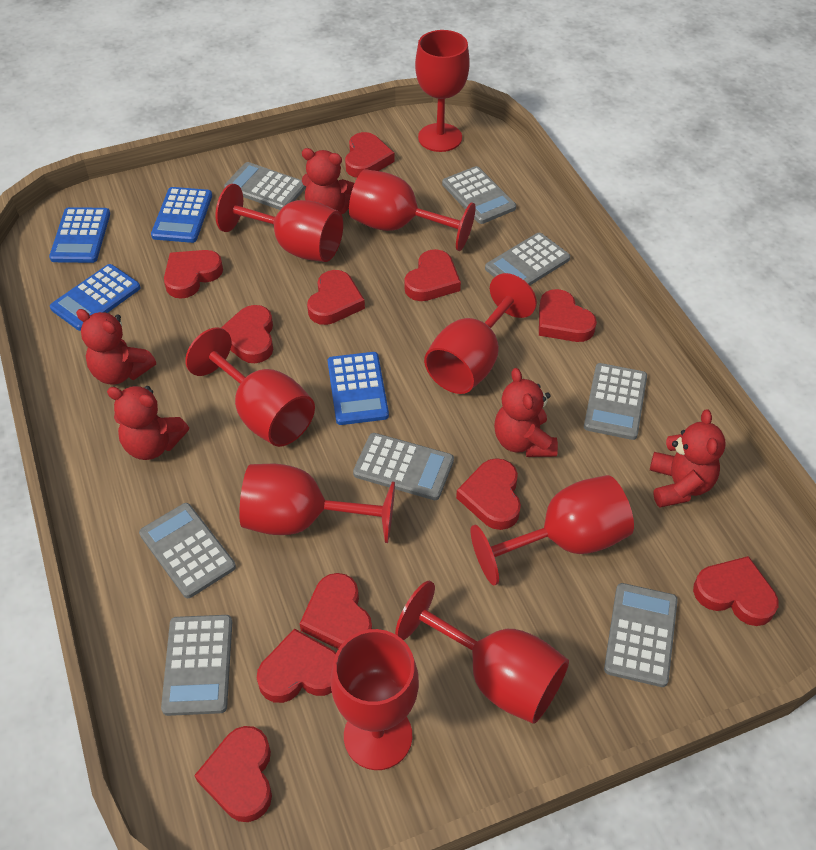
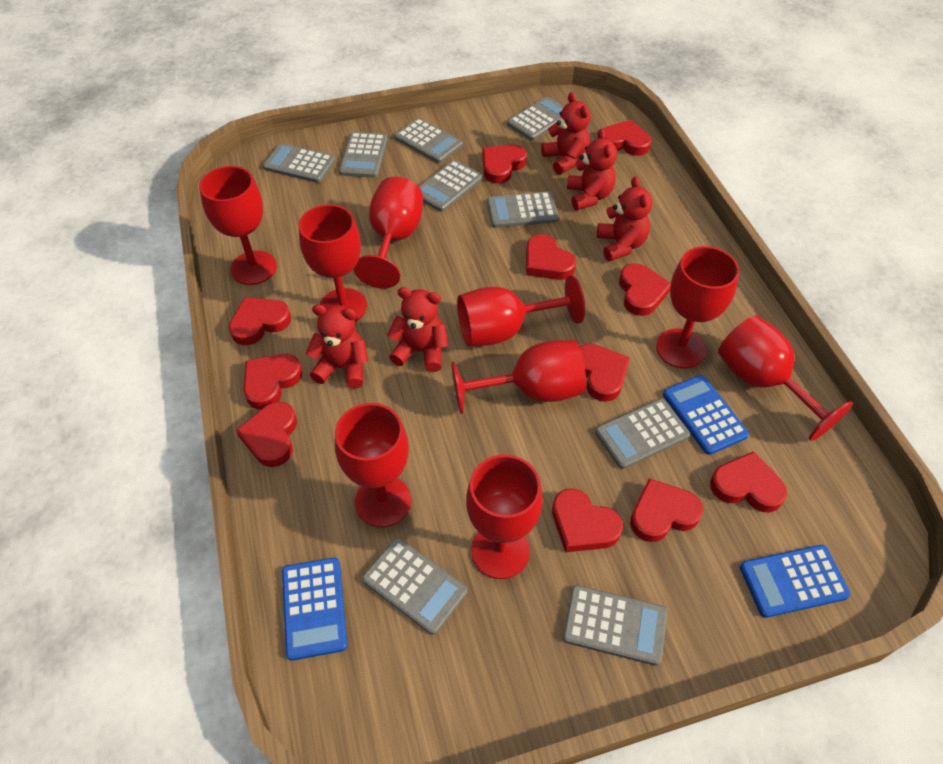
blue calculator: [49,207,110,263] [50,264,141,331] [151,187,212,243] [328,352,389,425] = 4 -> [282,557,347,661] [663,375,749,455] [740,545,851,618] = 3
grey calculator: [139,503,236,598] [161,615,232,716] [224,162,306,210] [353,433,454,500] [442,166,516,224] [485,233,570,286] [584,363,647,440] [604,583,678,687] = 8 -> [263,143,336,183] [339,132,388,178] [362,538,467,635] [394,118,463,163] [419,160,483,212] [487,192,559,228] [507,97,564,141] [563,585,667,666] [595,399,690,469] = 9

